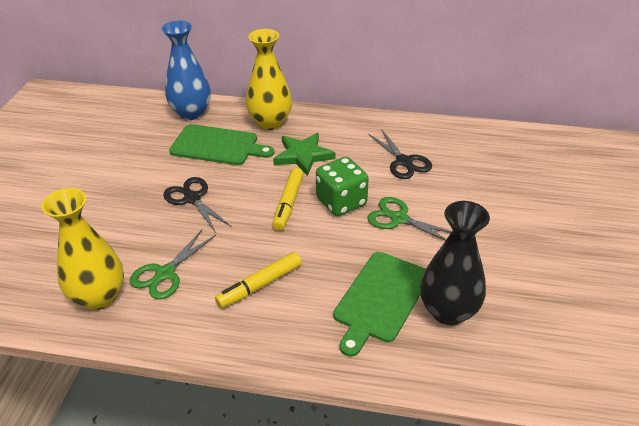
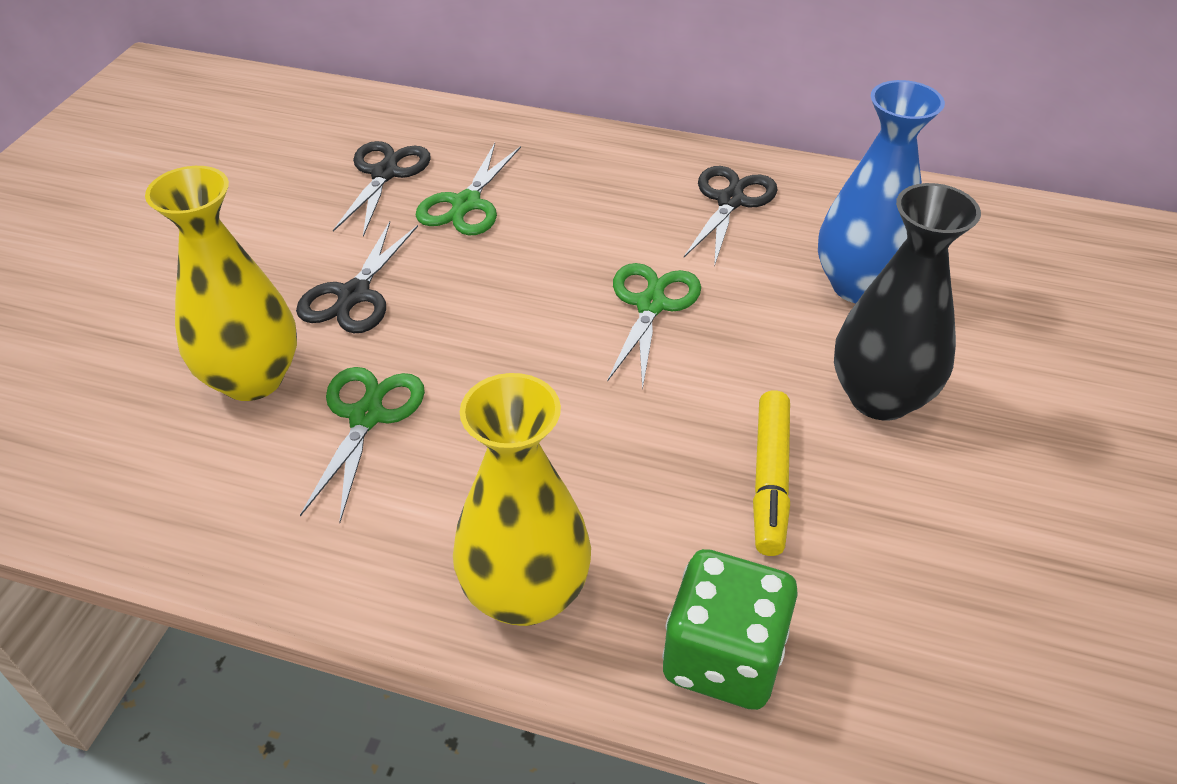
black scissors: [163,177,232,233] [368,129,432,179] = 2 -> [296,221,418,333] [333,141,431,237] [684,166,778,267] = 3
green cutting board: [169,124,274,165] [333,252,426,357] = 2 -> none = 0
green scissors: [130,230,216,300] [368,197,452,241] = 2 -> [300,367,425,523] [415,143,521,236] [607,263,701,390] = 3
green star: [273,133,336,176] = 1 -> none = 0
yellow marker: [215,252,302,308] [273,168,304,231] = 2 -> [753,390,790,556] = 1

